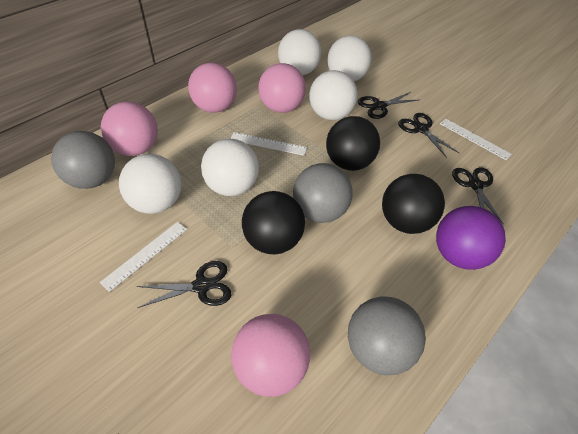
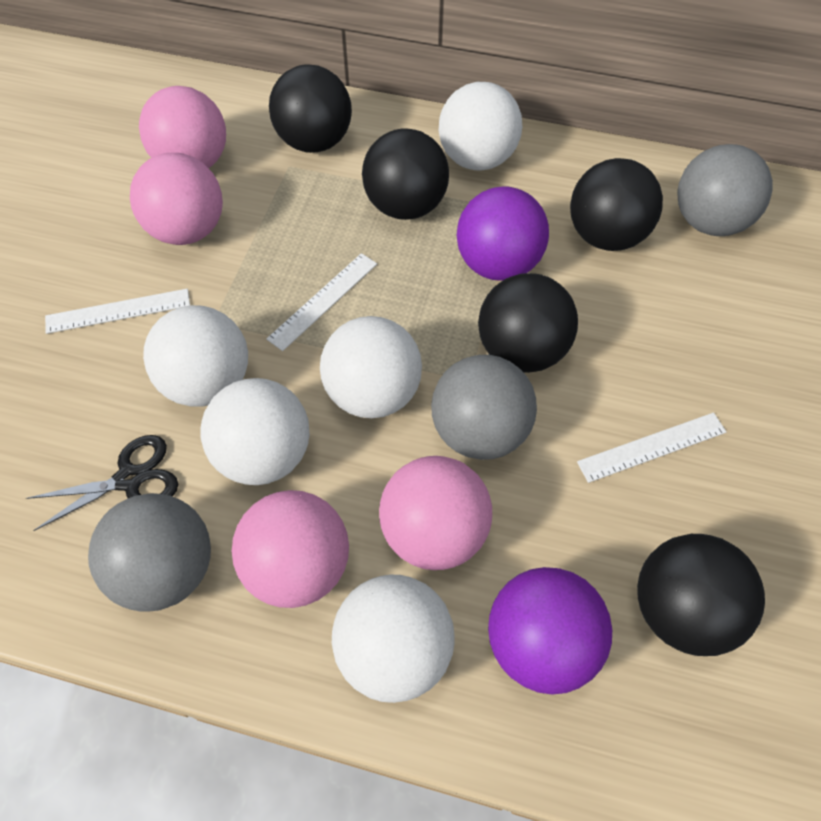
black ball: [242,191,305,254] [326,116,380,171] [382,174,445,234] = 3 -> [269,64,352,153] [362,129,449,220] [478,273,578,373] [570,158,663,251] [637,534,765,656] = 5
black scissors: [137,261,231,308] [358,92,418,119] [398,113,459,158] [452,167,503,224] = 4 -> [26,435,178,531] = 1
purple ball: [436,206,506,270] = 1 -> [456,186,549,281] [488,567,612,695] = 2

